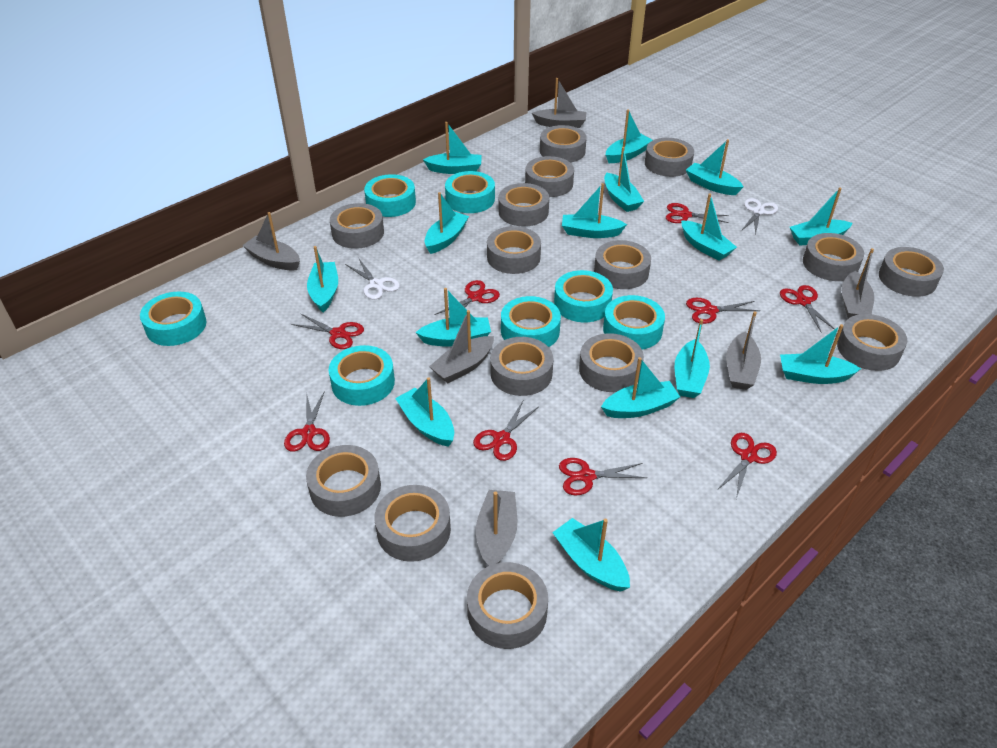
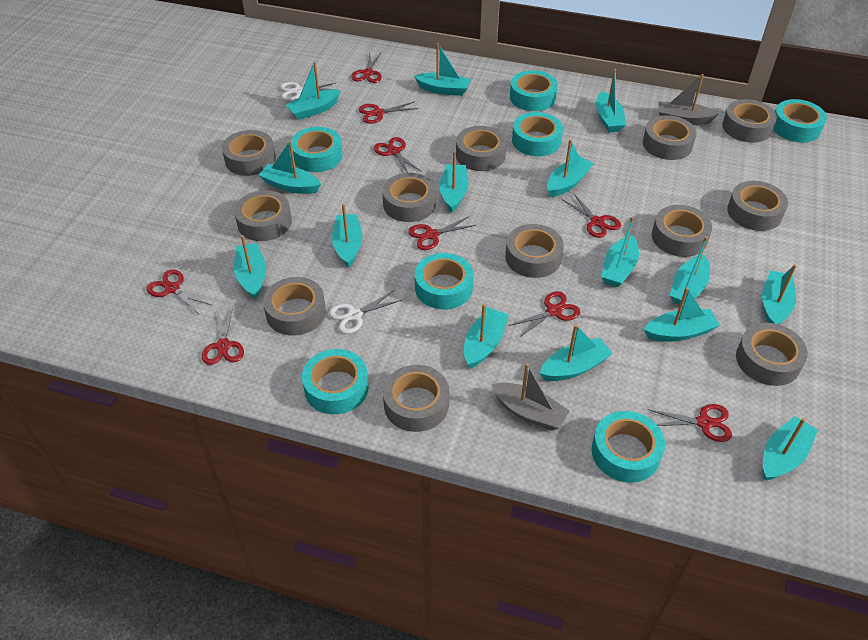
grey boat: [242,212,300,270] [429,310,494,383] [476,490,517,566] [532,78,586,128] [726,311,761,390] [841,248,874,319] = 6 -> [491,363,570,430] [658,74,719,125] = 2
grey tape: [306,445,381,517] [330,203,384,249] [374,485,451,562] [467,562,548,649] [487,226,541,274] [490,337,553,396] [498,183,549,227] [525,156,574,197] [540,125,587,163] [579,333,644,392] [594,240,651,289] [645,138,694,177] [803,233,864,281] [837,314,907,371] [879,247,944,297] = 15 -> [222,130,276,176] [234,190,292,241] [263,277,326,336] [382,173,436,222] [383,365,449,432] [456,126,507,171] [505,224,564,278] [643,115,697,160] [652,205,712,257] [722,99,777,143] [727,181,788,231] [736,323,808,386] = 12

